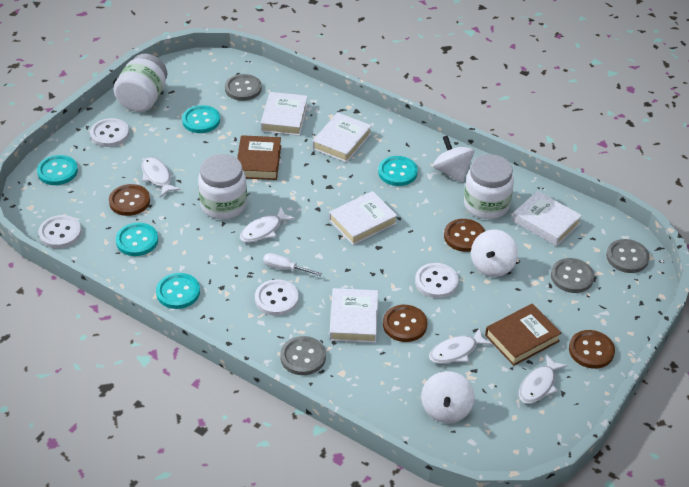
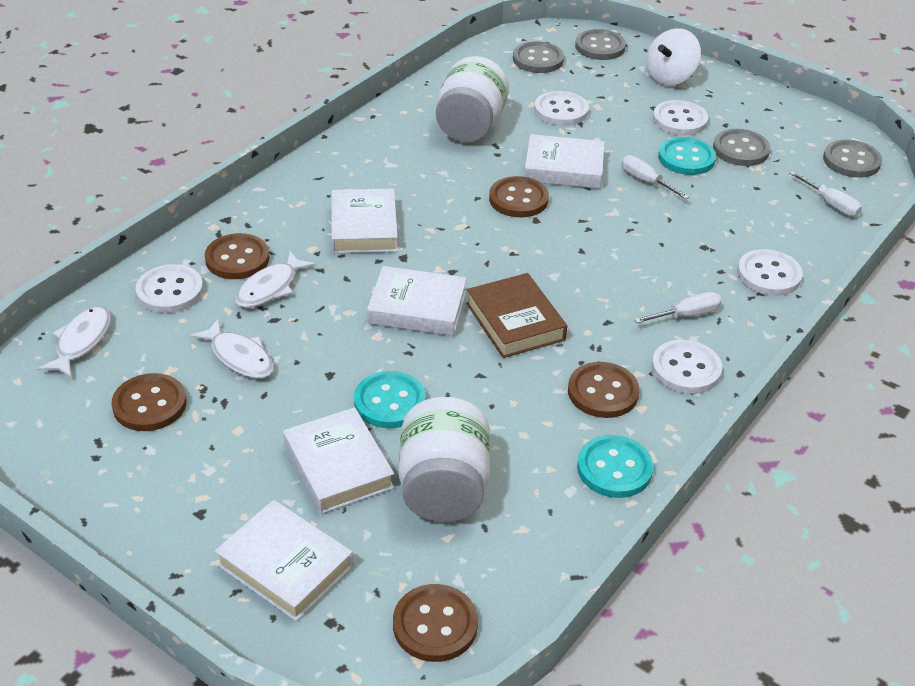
brown book: [237,135,281,180] [485,304,561,366] = 2 -> [466,273,567,358] = 1
brown button: [109,184,150,216] [383,305,427,342] [444,219,485,252] [569,330,615,369] = 4 -> [111,373,187,431] [205,233,270,279] [393,584,478,662] [489,176,549,217] [568,362,639,418] = 5
turquoise button: [37,155,78,185] [116,223,158,256] [156,273,200,309] [182,105,220,133] [378,156,418,186] = 5 -> [354,371,426,428] [577,435,654,498] [658,137,716,175] = 3
white button: [38,215,81,248] [90,118,129,147] [255,279,299,316] [415,263,458,298] = 4 -> [136,264,203,313] [534,91,589,126] [652,340,722,394] [653,100,708,135] [737,249,803,296] = 5
white fish: [141,157,181,197] [240,208,295,243] [429,328,492,364] [519,354,568,404] = 4 -> [37,306,111,378] [190,318,274,378] [235,251,316,308] = 3
white jar: [113,54,167,112] [198,154,247,219] [464,154,514,219] = 3 -> [399,397,490,522] [436,56,509,142] = 2
white screwdriver: [263,253,322,276] = 1 -> [622,155,689,199] [634,292,722,323] [789,171,862,216] = 3
white spinning top: [421,371,474,423] [433,136,474,183] [471,230,518,277] = 3 -> [646,28,701,86] = 1

